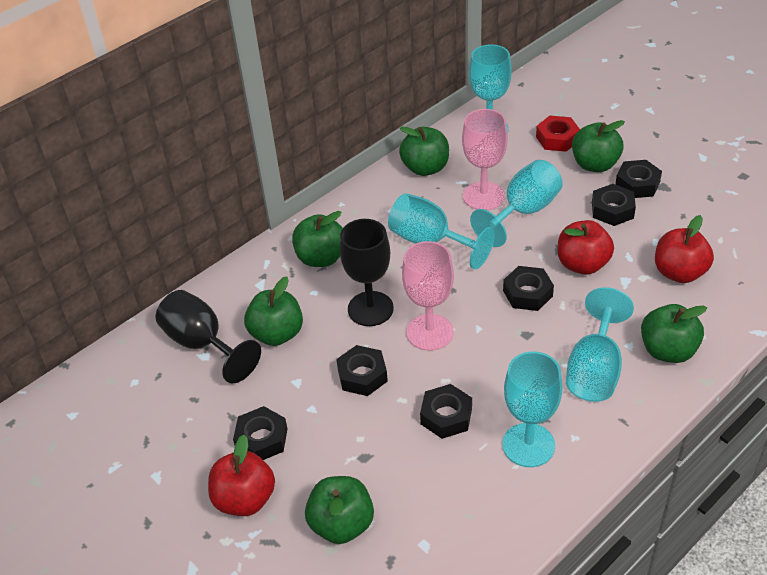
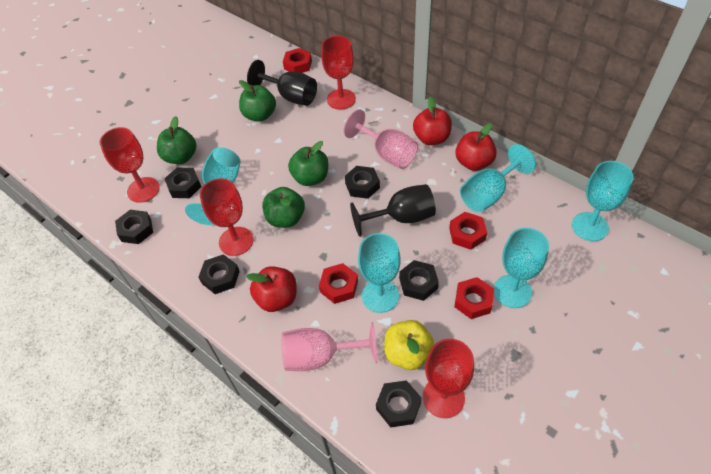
green apple: [244,276,303,346] [292,211,343,267] [305,476,374,544] [399,127,449,176] [572,120,625,172] [641,304,707,363] = 6 -> [157,116,196,164] [239,80,276,122] [262,187,305,228] [288,141,328,186] = 4
red goblet: none = 0 -> [100,127,160,203] [200,178,253,256] [321,36,356,110] [423,339,474,418] = 4
red nut: [536,115,580,152] = 1 -> [283,48,312,73] [319,263,358,304] [449,212,487,250] [454,277,494,319] = 4
yellow apple: none = 0 -> [384,320,434,370] = 1

